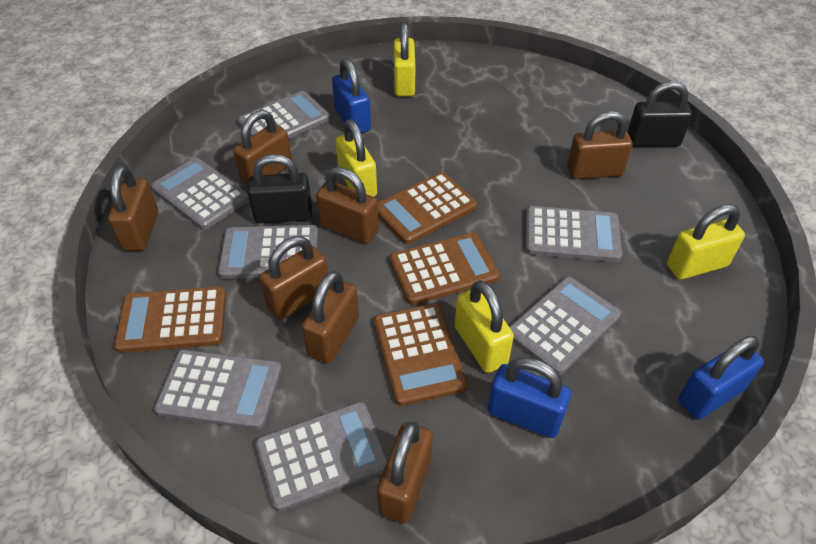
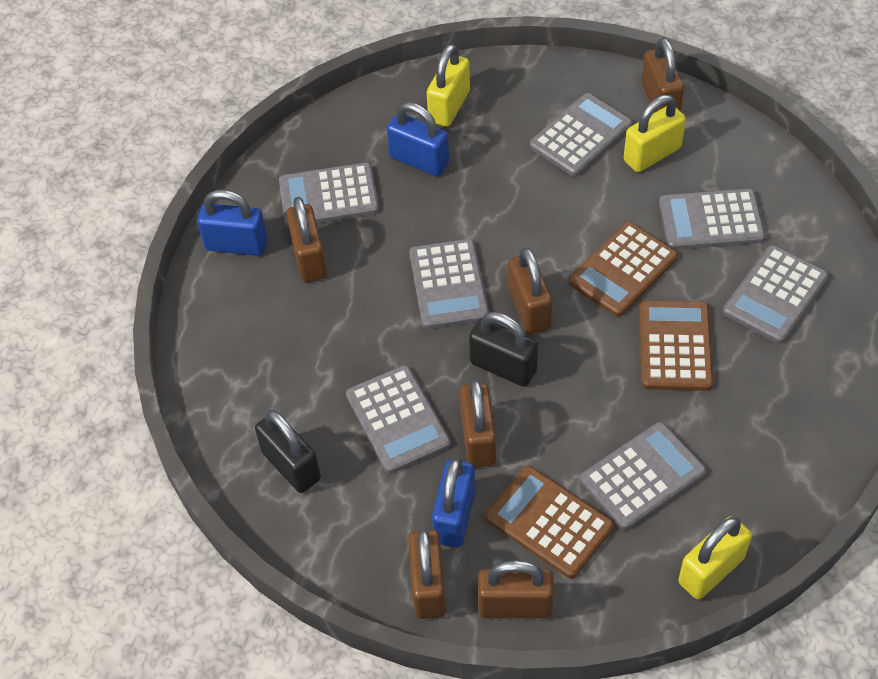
brown calculator: [114,286,226,353] [374,303,468,406] [378,172,477,244] [390,233,500,305] = 4 -> [485,466,614,578] [569,222,678,317] [640,300,714,391] = 3
brown padlock: [108,165,158,251] [233,110,292,186] [259,236,328,320] [302,271,359,363] [316,167,379,244] [377,421,433,524] [567,111,632,179] = 7 -> [286,197,327,282] [408,528,446,619] [460,379,496,468] [478,560,554,619] [508,247,552,334] [641,38,684,113] = 6
yellow padlock: [335,120,377,197] [394,22,415,97] [455,280,514,373] [667,204,745,279] = 4 -> [427,44,470,127] [624,95,686,172] [678,516,752,600] = 3

